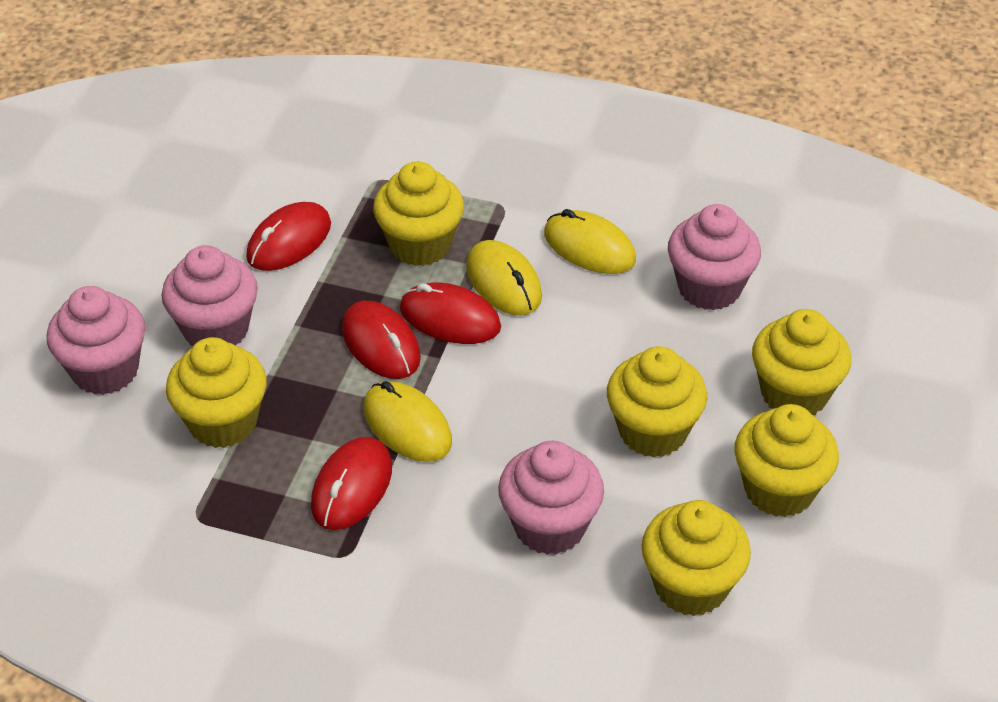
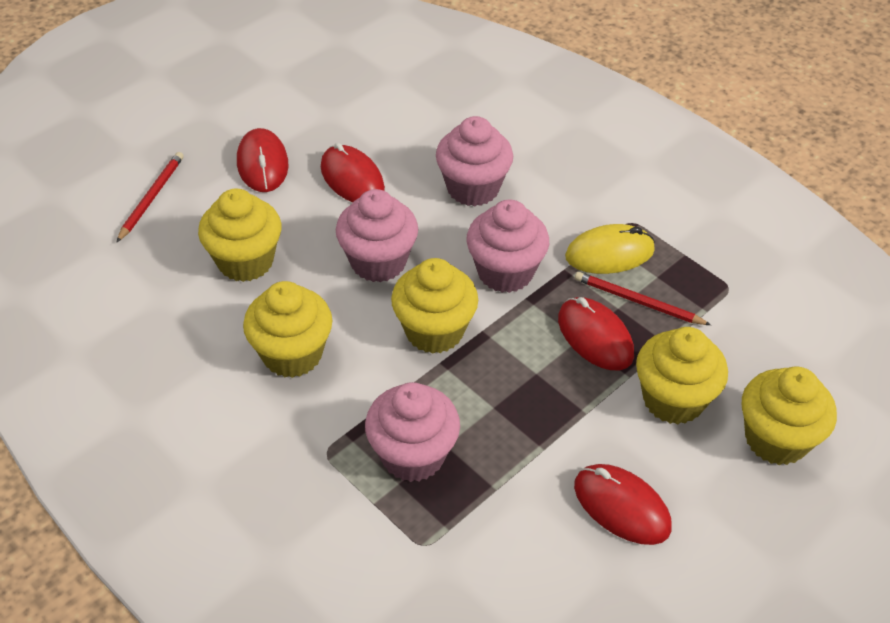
red pencil: none = 0 -> [116,152,184,243] [575,272,711,325] = 2
yellow cupcake: [166,337,267,448] [373,161,464,266] [607,346,707,458] [641,500,751,616] [734,404,839,517] [752,309,851,415] = 6 -> [198,188,281,282] [243,281,332,378] [391,258,478,354] [636,327,728,424] [742,367,837,465] = 5
yellow mouse: [364,381,452,462] [466,240,542,315] [544,209,636,274] = 3 -> [565,224,655,274] = 1

